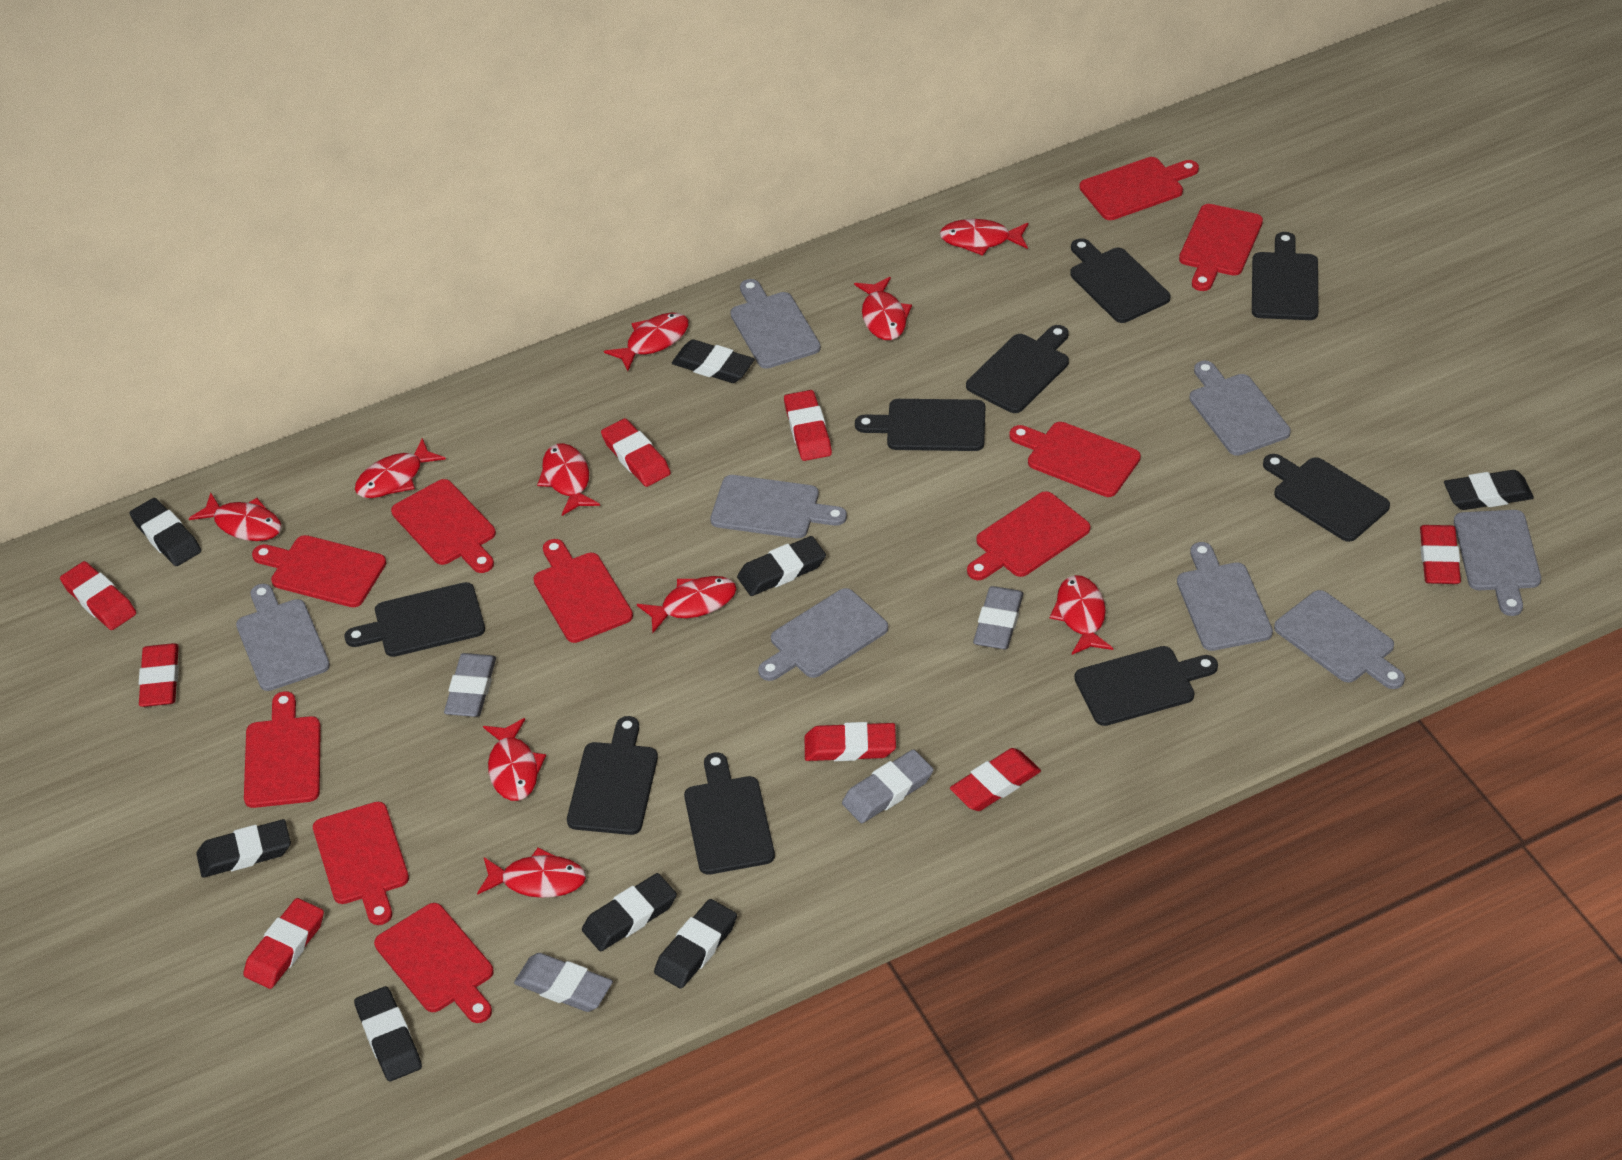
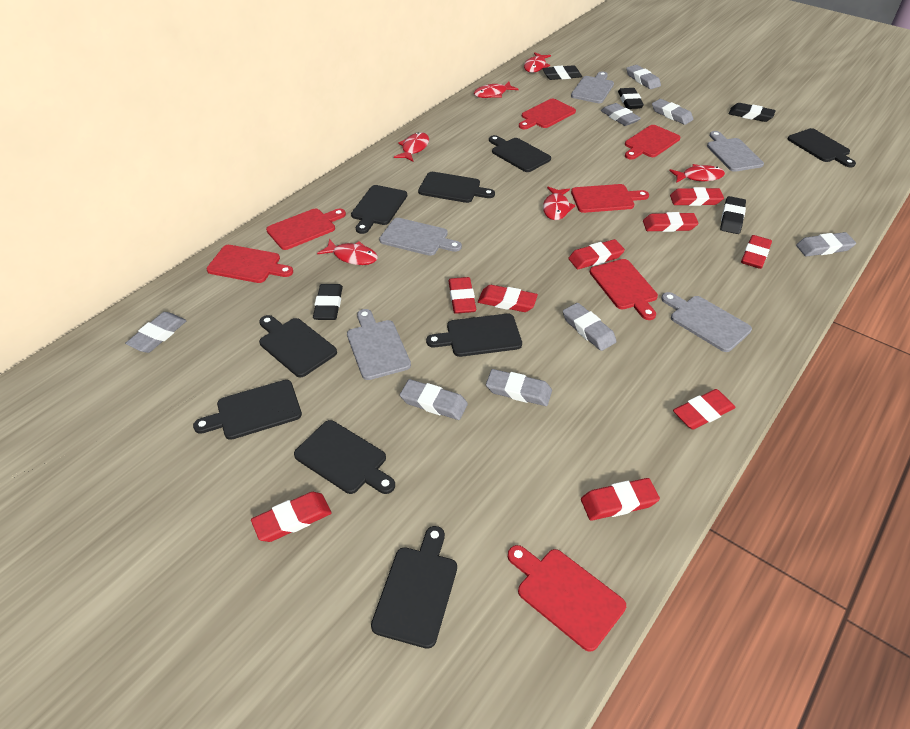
black eraser: [129,498,201,566] [196,819,291,878] [354,986,422,1081] [582,873,677,951] [654,899,737,989] [672,339,755,383] [737,536,826,596] [1444,470,1534,510] = 8 -> [313,284,343,320] [542,65,582,80] [618,88,644,109] [720,196,746,234] [729,103,776,122] = 5
grey cutting board: [236,584,330,691] [710,475,847,538] [730,279,821,369] [758,588,888,681] [1177,542,1273,651] [1189,361,1291,456] [1274,590,1405,689] [1454,510,1541,616] = 8 -> [347,309,411,380] [379,218,462,256] [571,71,614,103] [661,292,752,352] [707,131,764,172] = 5
grey eraser: [444,653,496,717] [514,953,613,1012] [842,749,934,823] [973,586,1023,650] = 4 -> [125,312,187,353] [400,379,468,420] [486,369,552,406] [563,303,617,351] [601,103,641,126] [626,65,661,89] [652,99,693,125] [796,232,856,256] = 8
red cutting board: [244,691,321,808] [252,535,386,607] [313,802,409,925] [374,903,493,1023] [391,479,496,573] [533,539,633,643] [967,491,1090,580] [1009,422,1141,497] [1079,157,1199,220] [1179,204,1263,291] = 10 -> [206,245,293,283] [266,209,346,250] [508,545,626,652] [519,99,576,129] [571,184,649,213] [590,259,658,320] [625,125,680,160] = 7
red eraser: [60,561,136,630] [139,643,179,707] [243,898,324,989] [601,418,671,487] [784,390,832,461] [805,722,896,761] [950,748,1041,811] [1420,525,1461,584] = 8 -> [251,492,331,542] [448,277,476,314] [478,285,538,312] [568,239,625,269] [581,478,660,521] [643,212,699,232] [670,187,724,206] [673,389,736,430] [741,235,772,269] = 9
red fish: [189,492,282,541] [355,438,446,498] [477,847,586,898] [483,718,546,801] [537,443,600,516] [604,313,689,371] [637,576,736,633] [854,277,912,340] [940,219,1028,256] [1050,575,1113,655] = 10 -> [317,239,378,265] [394,132,429,162] [474,82,519,98] [524,52,551,73] [543,187,576,220] [669,164,725,183] = 6

